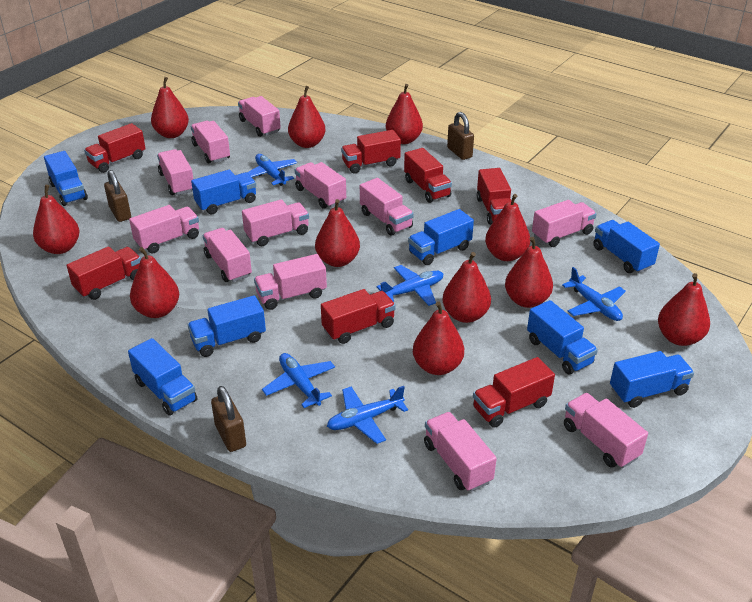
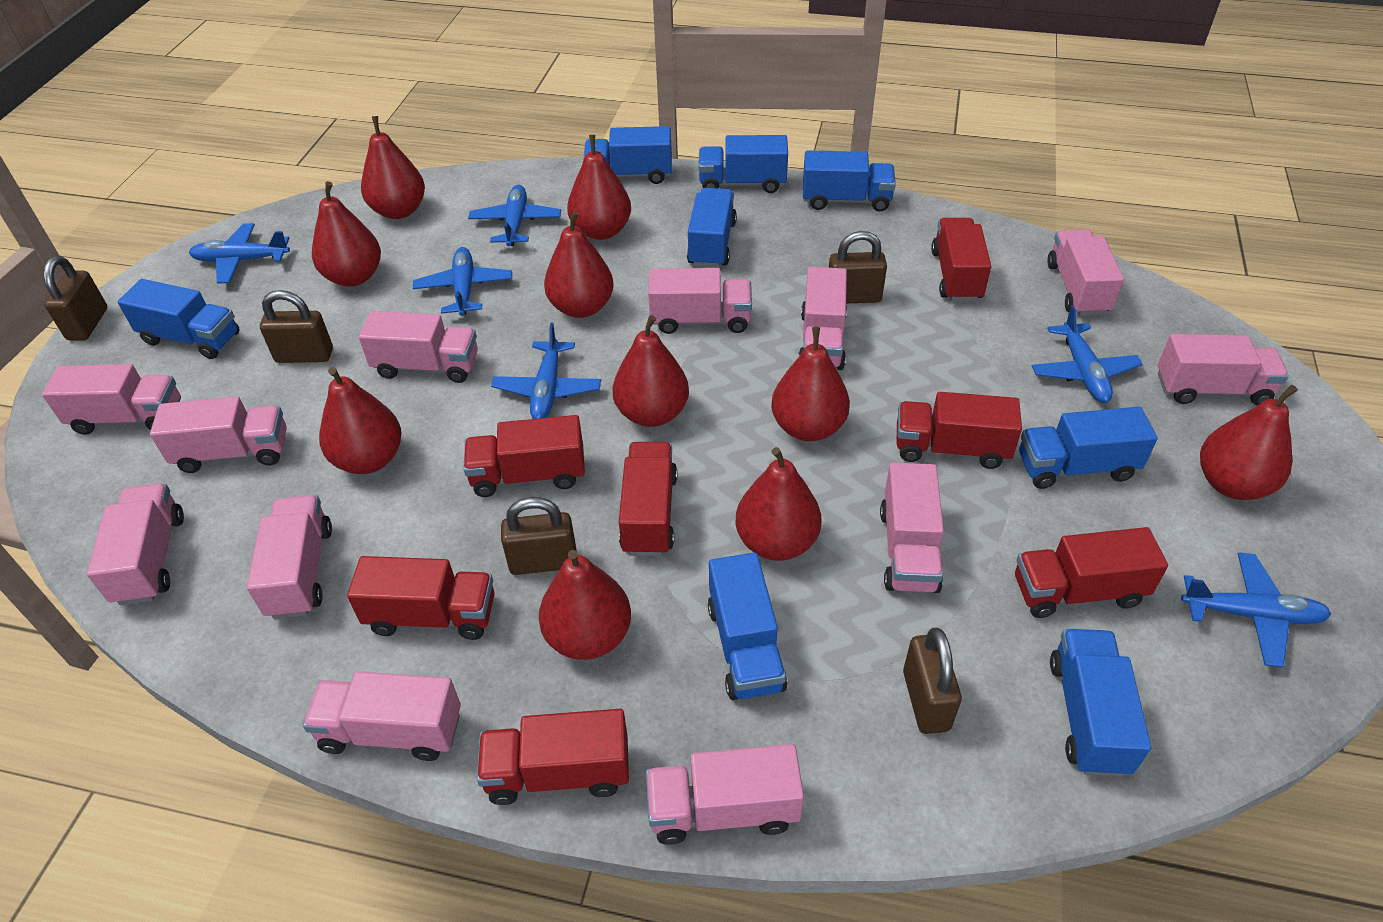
blue plane: [247,154,297,186] [262,353,335,408] [327,386,408,444] [377,265,443,306] [562,267,626,321] = 5 -> [189,223,290,284] [413,247,512,316] [468,185,561,246] [491,323,601,419] [1032,305,1143,403] [1181,552,1331,668] = 6
brown padlock: [104,170,131,222] [211,386,246,452] [447,112,474,160] = 3 -> [43,256,107,341] [260,290,333,363] [501,497,577,575] [829,231,887,303] [903,628,962,734] = 5
red pear: [33,185,79,254] [130,247,179,318] [151,77,189,138] [288,86,326,148] [315,199,360,267] [386,84,423,144] [413,301,464,375] [443,252,491,323] [485,194,530,261] [505,237,553,308] [658,273,710,346] = 11 -> [312,181,381,287] [319,367,402,474] [361,116,425,219] [539,550,631,660] [544,211,614,318] [567,135,631,240] [613,315,689,427] [736,447,821,561] [771,326,850,441] [1200,385,1298,500] = 10

